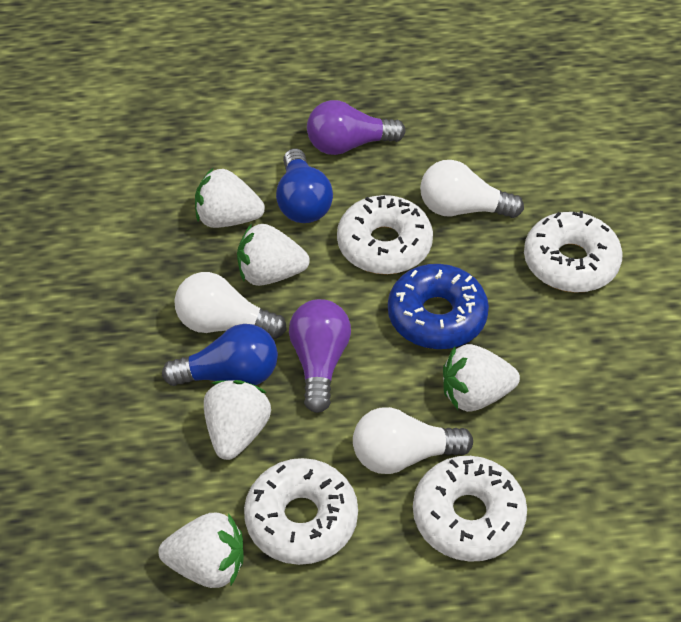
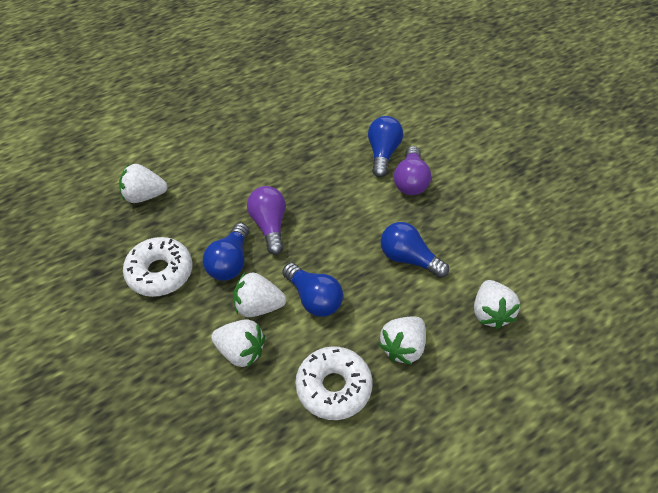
blue donut: [388,264,489,349] = 1 -> none = 0
blue light bulb: [162,324,278,386] [276,148,333,223] = 2 -> [203,223,249,281] [282,263,343,317] [368,116,403,177] [381,222,449,278] = 4
white donut: [244,458,358,565] [337,195,433,274] [413,456,527,562] [524,211,623,293] = 4 -> [123,237,193,297] [295,346,373,420] = 2
white light bulb: [174,272,287,339] [353,407,473,474] [420,160,524,218] = 3 -> none = 0

